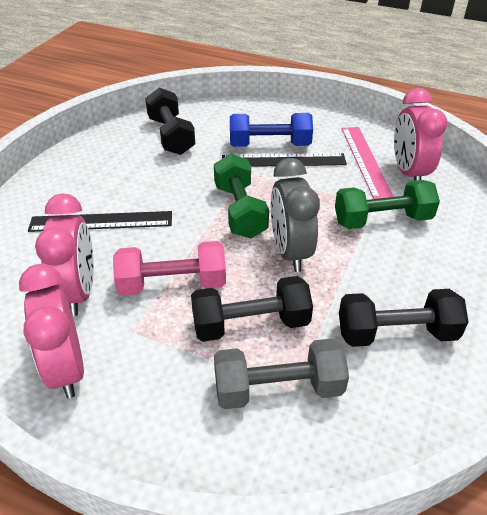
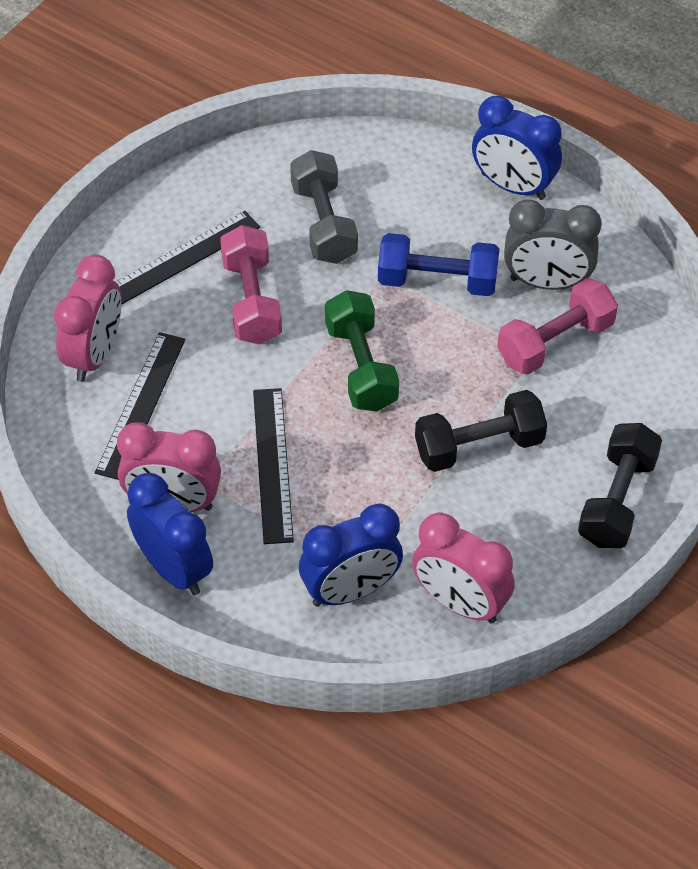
black dumbbell: [145,88,195,155] [191,276,313,342] [339,289,469,347] = 3 -> [415,390,547,472] [578,423,662,548] = 2
black ruler: [28,211,172,232] [222,153,347,167] = 2 -> [95,332,185,480] [116,211,260,305] [253,388,294,544] = 3
blue clock: none = 0 -> [127,473,213,595] [299,504,403,607] [472,96,562,200] = 3
green dumbbell: [214,154,269,238] [335,180,440,229] = 2 -> [325,290,399,412] = 1
pink dumbbell: [113,241,226,296] = 1 -> [220,225,282,344] [497,278,618,375] = 2
pink ruler: [342,127,394,199] = 1 -> none = 0

